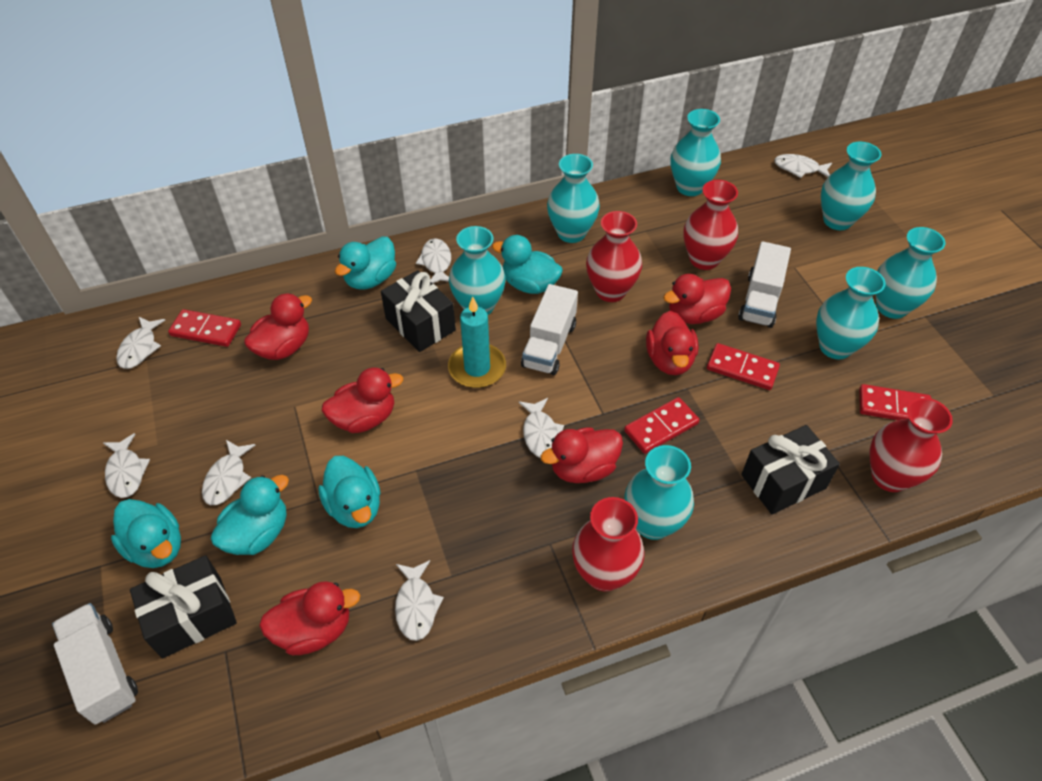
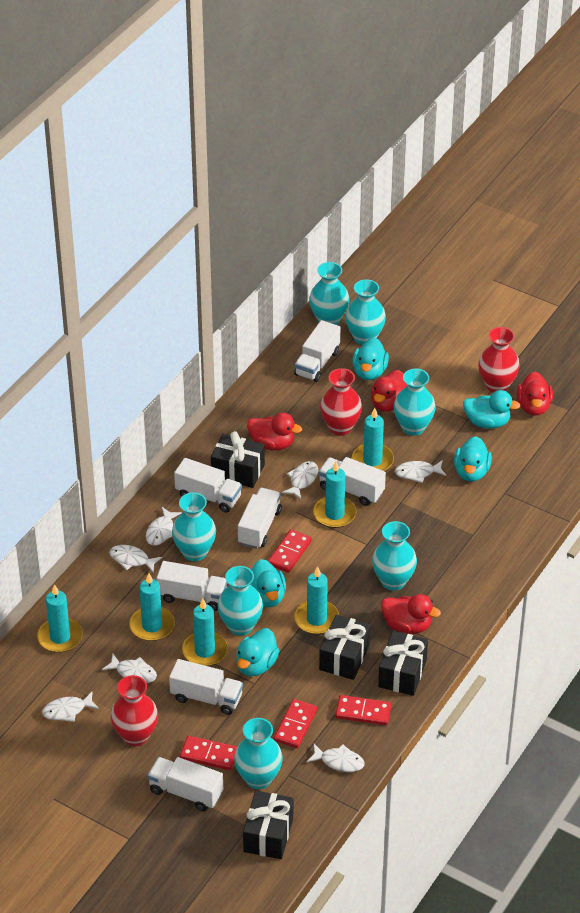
black gift: [130,555,237,658] [381,270,456,352] [741,425,840,514] = 3 -> [211,431,265,488] [243,791,293,859] [319,615,370,680] [378,631,428,696] = 4
red duck: [244,293,312,360] [259,581,360,655] [322,368,403,433] [541,427,623,483] [646,311,698,375] [663,274,731,324] = 6 -> [247,413,302,451] [371,370,407,412] [381,594,441,634] [517,372,553,416] = 4
red vase: [572,497,645,592] [586,211,642,302] [683,180,738,270] [869,398,953,492] = 4 -> [110,675,158,746] [320,368,362,436] [478,327,520,393] = 3
turquoise candle: [448,297,506,388] = 1 -> [37,584,83,652] [129,573,175,641] [182,599,228,666] [294,566,339,634] [313,461,356,528] [352,407,394,471] = 6
white truck: [52,603,138,725] [521,284,578,375] [738,241,791,328] = 3 -> [147,757,223,811] [157,561,228,611] [169,659,243,715] [174,458,242,513] [238,488,282,549] [294,320,340,382] [318,457,386,506] = 7

